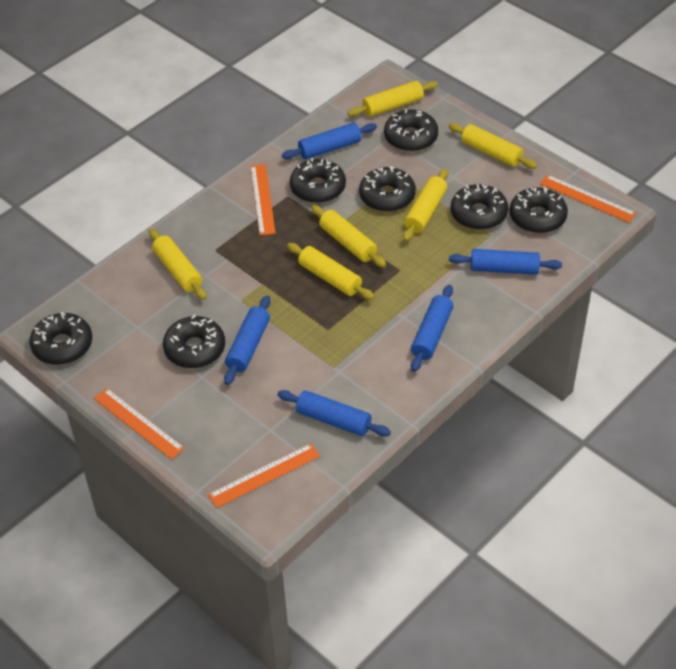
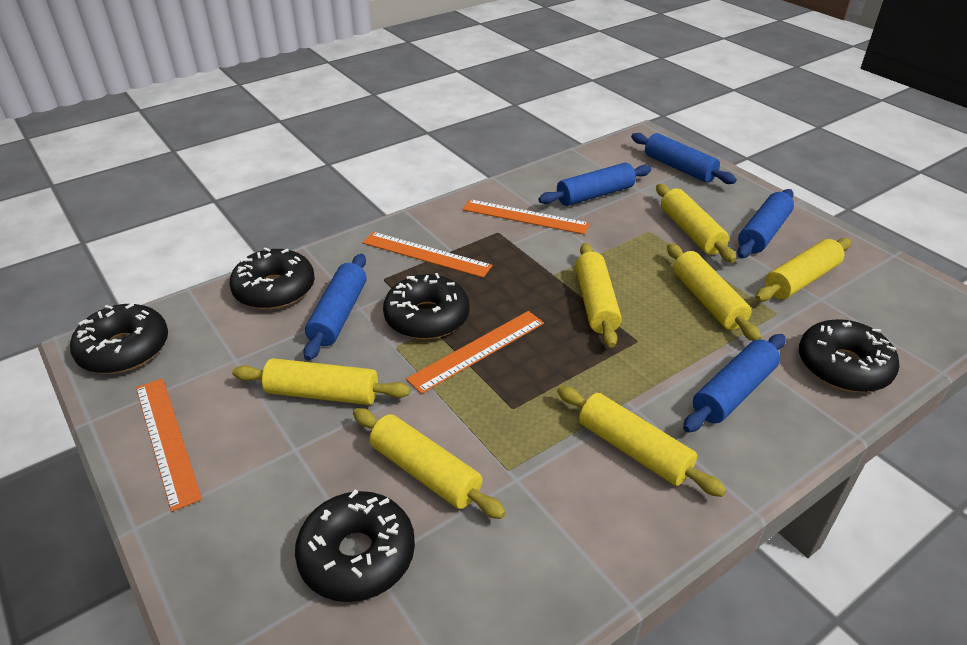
black donut: [30,312,92,365] [163,315,225,368] [290,158,346,203] [359,166,416,212] [384,109,438,152] [451,184,508,230] [510,187,568,233] = 7 -> [70,303,168,374] [229,247,315,310] [295,489,415,602] [383,273,470,339] [799,319,900,392] = 5
yellow rolling pin: [149,229,206,300] [287,243,374,300] [311,205,386,268] [347,81,438,117] [403,169,448,242] [448,123,537,169] = 6 -> [232,358,410,405] [353,408,506,519] [557,386,726,497] [575,243,622,348] [656,184,736,263] [667,244,761,341] [755,238,851,302] = 7

